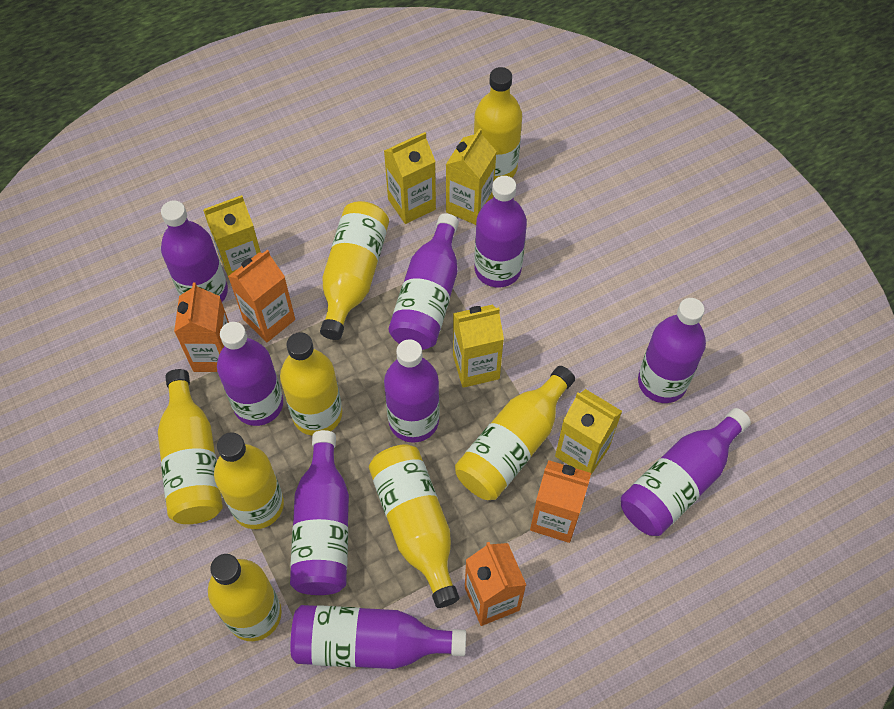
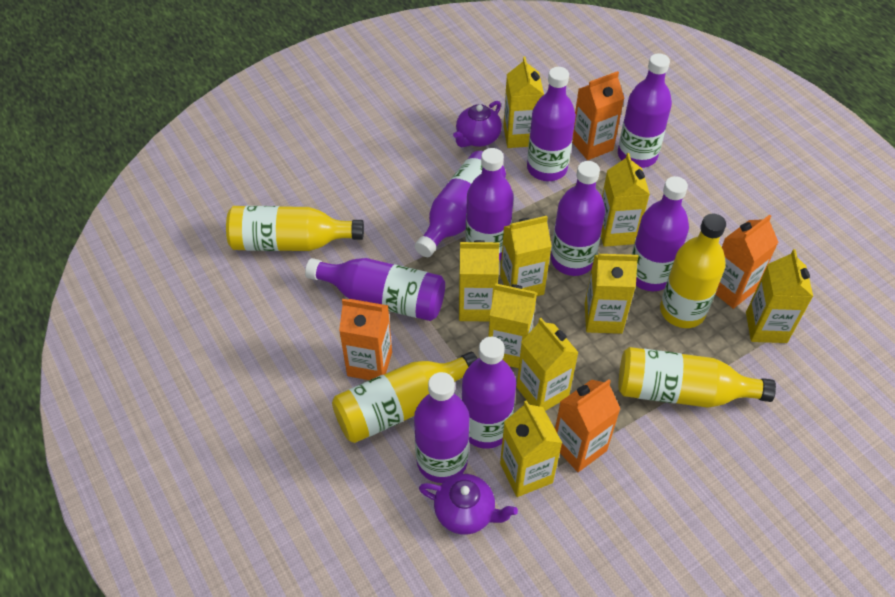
purple teapot: none = 0 -> [419,474,518,535] [453,101,502,147] = 2
yellow bottle: [158,369,223,524] [208,554,282,641] [214,432,284,529] [280,332,342,436] [320,201,389,340] [369,444,459,608] [455,366,575,500] [474,67,522,179] = 8 -> [226,206,364,251] [332,352,478,443] [619,347,776,408] [660,214,726,328] = 4
yellow carton: [203,195,261,278] [384,132,436,224] [446,128,497,225] [453,304,504,388] [555,389,622,474] = 5 -> [459,240,499,321] [488,284,537,368] [500,216,551,296] [500,400,562,497] [503,56,544,148] [516,318,579,411] [585,254,639,334] [601,153,650,247] [746,249,813,343] = 9

